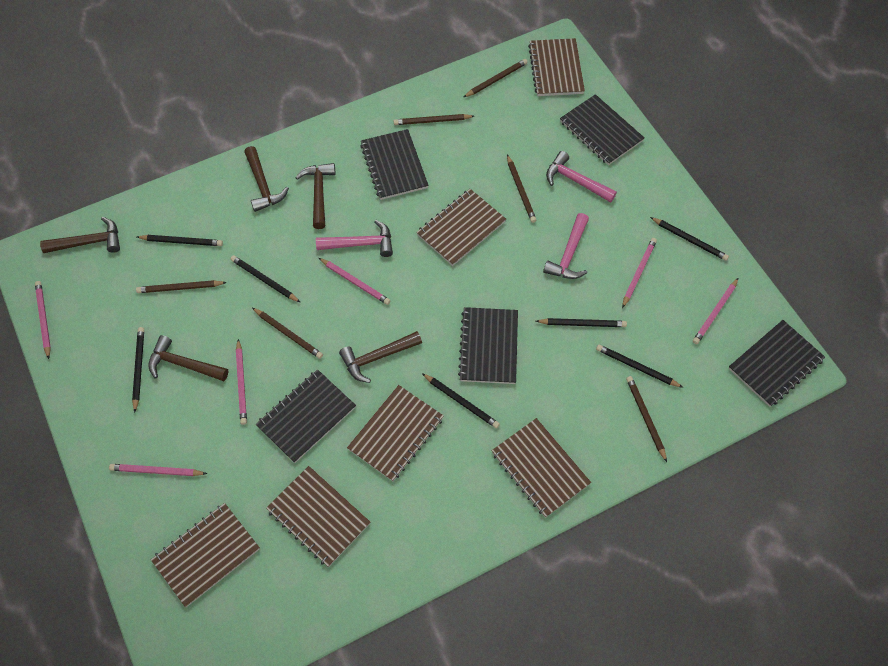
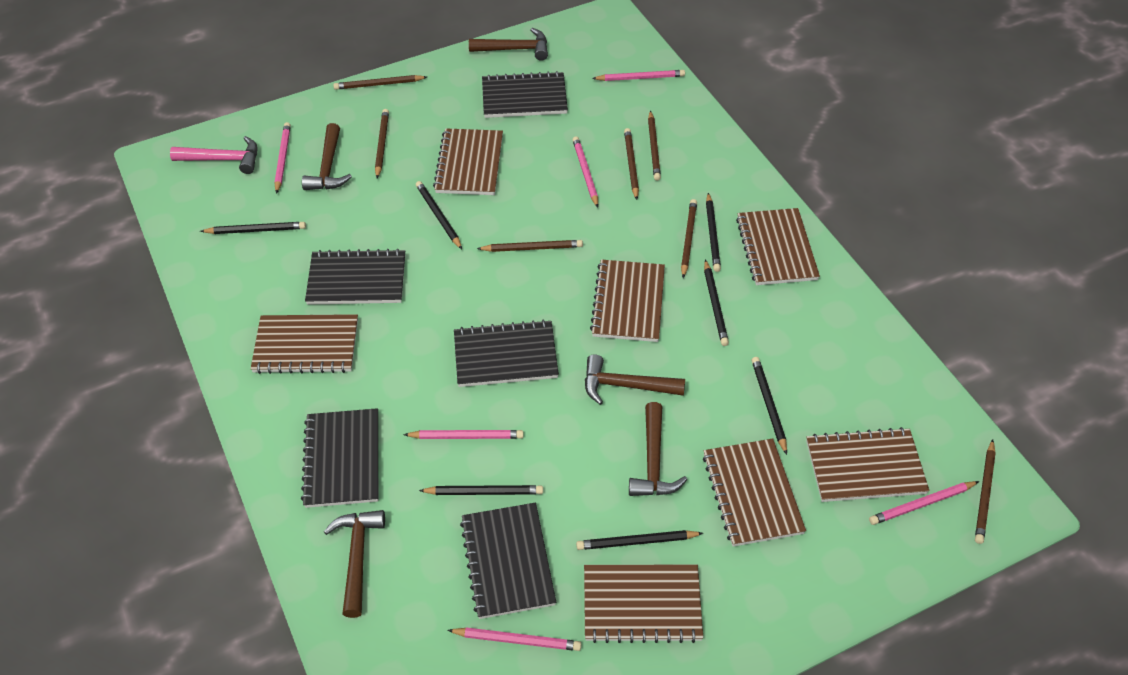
brown notebook: [151,503,260,607] [266,466,370,567] [347,385,444,481] [416,189,506,266] [492,418,591,518] [528,38,585,96] = 6 -> [251,314,358,374] [433,128,503,195] [584,565,703,643] [590,259,665,342] [703,439,806,547] [736,208,820,285] [806,427,929,502] = 7
brown pencil: [136,280,227,293] [253,308,323,359] [394,114,474,125] [464,59,528,97] [507,155,536,223] [626,376,667,462] = 6 -> [333,75,427,90] [375,109,389,178] [477,240,583,252] [624,128,639,200] [648,111,661,181] [681,199,697,278] [975,439,996,544] = 7
pink hammer: [316,220,393,257] [543,213,589,279] [546,151,617,203] = 3 -> [170,136,257,174] = 1

